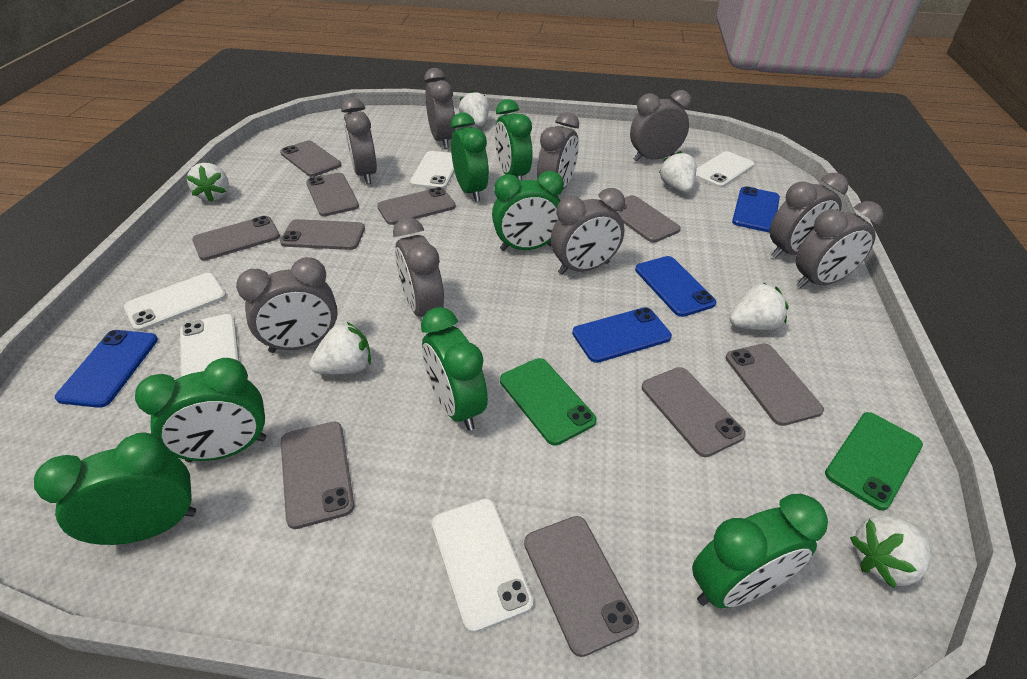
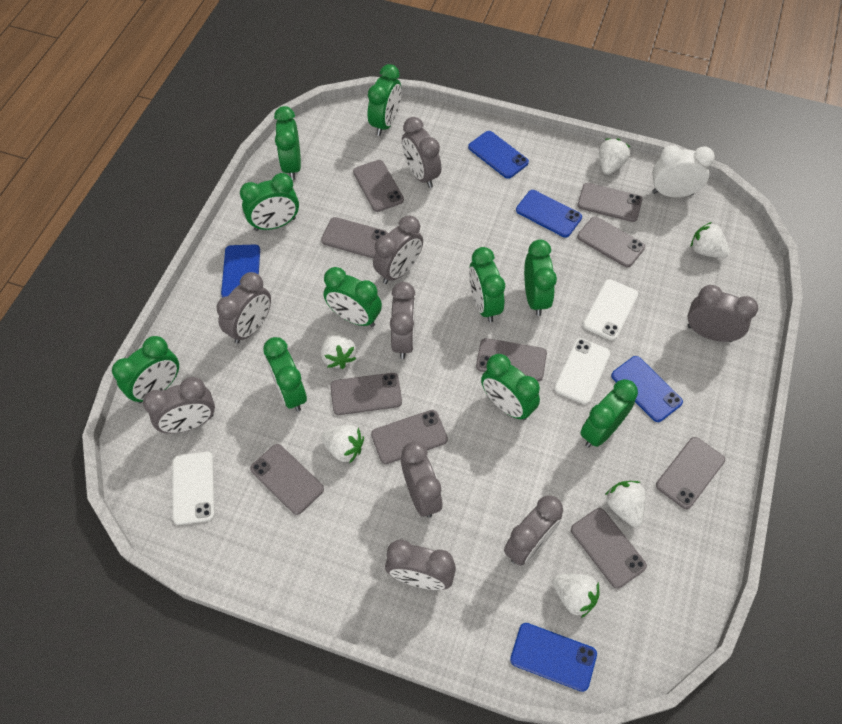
blue phone: [55,330,158,408] [572,307,672,363] [635,256,716,317] [732,186,780,232] = 4 -> [221,245,260,297] [468,131,529,179] [510,623,597,692] [516,190,582,238] [611,356,683,422] = 5
green clock: [34,432,196,545] [135,358,266,462] [421,307,488,431] [451,112,489,202] [492,171,564,251] [495,99,532,181] [692,494,828,608] = 7 -> [112,336,179,403] [240,173,299,231] [263,337,307,412] [274,106,301,180] [324,267,382,327] [368,64,401,136] [469,247,505,322] [481,354,540,421] [524,239,557,316] [580,379,638,448] = 10
green phone: [500,358,597,446] [825,412,923,511] = 2 -> none = 0
white clock: none = 0 -> [652,145,715,197] = 1
white phone: [124,273,226,332] [180,314,239,377] [410,151,454,189] [432,498,534,633] [695,151,754,188] = 5 -> [173,452,215,525] [554,338,610,404] [583,279,638,341] = 3

